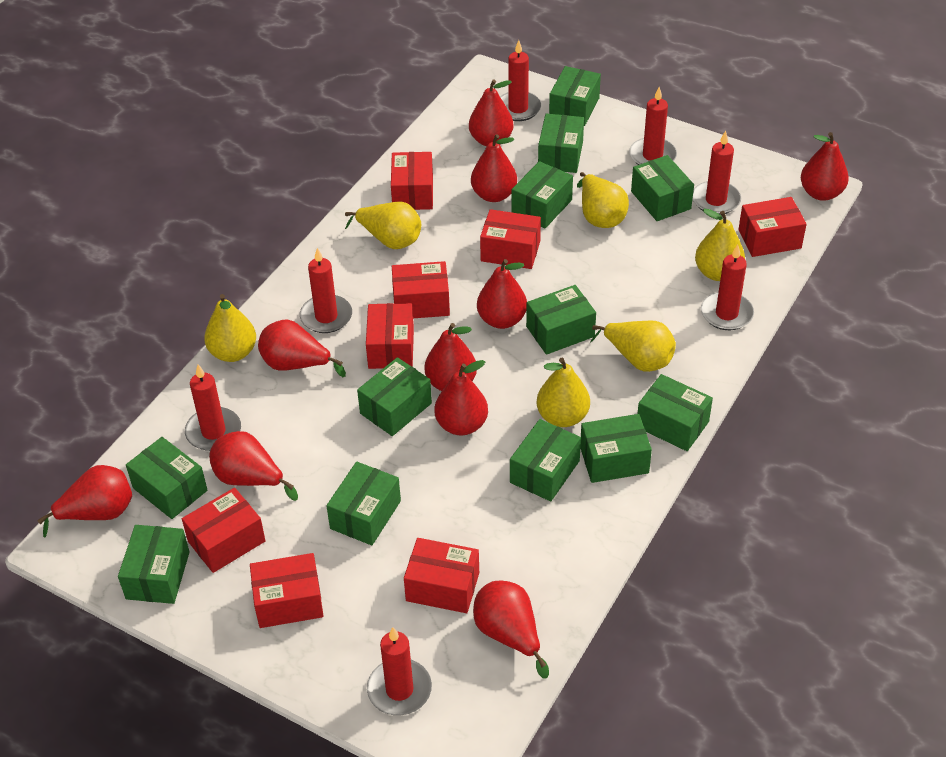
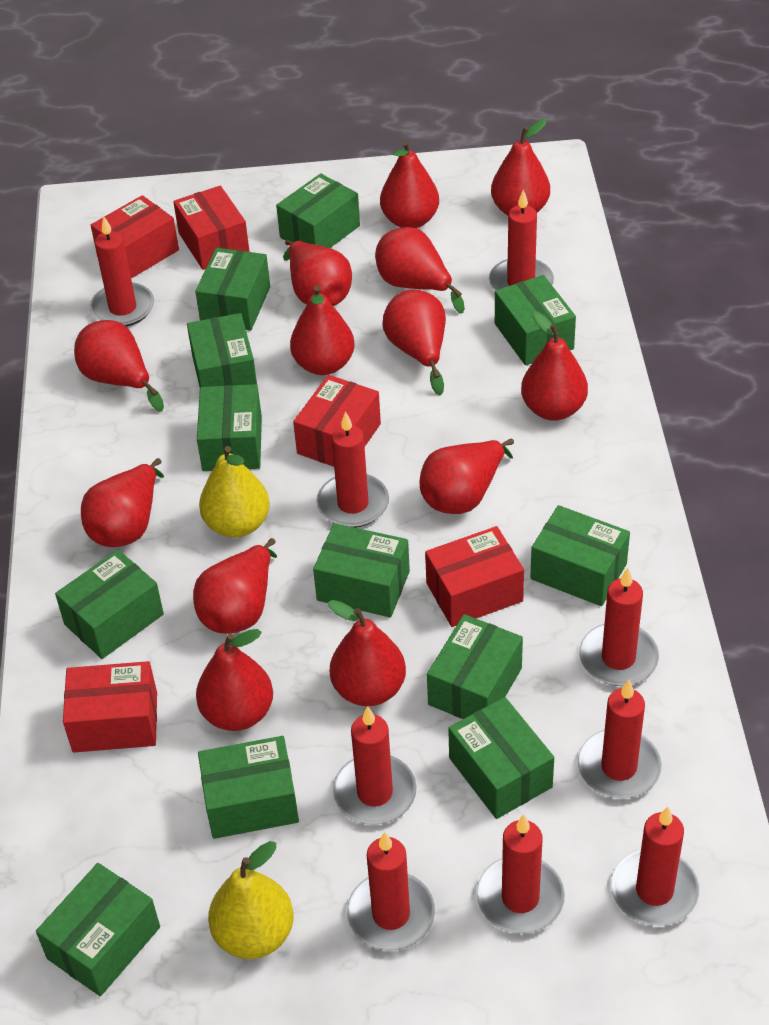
red box: [182,488,266,573] [250,553,324,628] [366,303,414,369] [391,152,433,210] [392,261,450,318] [404,538,479,613] [480,209,541,269] [738,197,807,257] = 8 -> [63,661,157,753] [91,195,179,278] [173,185,250,270] [293,375,381,467] [425,526,524,627] = 5
red candle: [185,364,241,451] [300,248,352,333] [367,627,432,715] [500,40,541,121] [629,87,677,165] [693,131,741,215] [701,244,754,330] = 7 -> [89,217,154,327] [316,411,389,528] [333,706,417,825] [347,832,435,951] [476,814,565,934] [489,189,554,291] [578,680,662,799] [579,568,659,686] [611,806,700,926] = 9
red pear: [37,465,132,537] [209,431,298,501] [258,320,346,377] [425,323,477,391] [435,360,488,435] [469,79,513,146] [471,134,517,202] [473,580,549,678] [477,259,527,329] [801,132,849,201] = 10 -> [74,320,164,411] [81,458,164,547] [193,538,277,634] [196,629,273,731] [283,240,352,306] [290,285,355,375] [328,600,406,706] [375,227,465,313] [380,141,439,228] [382,290,446,395] [419,439,514,514] [491,119,550,215] [521,312,588,421] = 13
yellow pear: [204,294,256,362] [345,202,421,249] [537,358,590,427] [577,172,629,228] [590,321,676,372] [695,209,745,281] = 6 -> [199,446,270,538] [208,841,294,959] = 2

